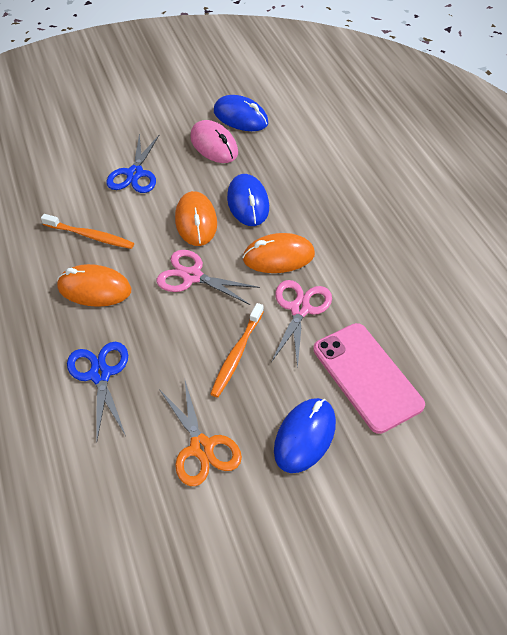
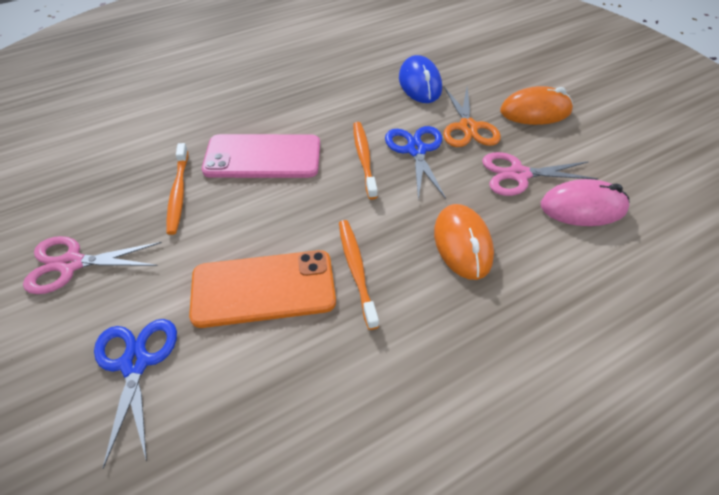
blue mouse: [214,95,268,131] [227,174,269,226] [274,398,336,473] = 3 -> [399,55,442,103] = 1
orange mouse: [57,264,131,307] [175,191,217,246] [242,233,315,273] = 3 -> [434,204,494,280] [500,86,573,125] = 2
orange phone: none = 0 -> [189,250,336,328] = 1
orange toothbrush: [41,214,134,249] [210,303,264,397] = 2 -> [167,143,188,235] [339,220,379,330] [353,122,378,200] = 3

